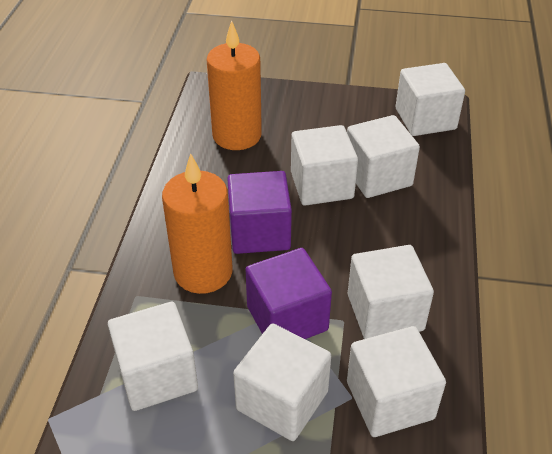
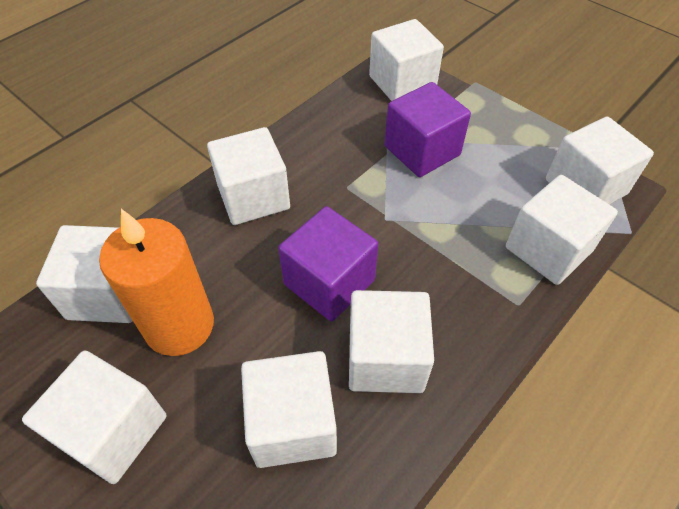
orange candle: [162,153,233,294] [207,20,262,150] = 2 -> [99,209,214,356] = 1
white cube: [108,302,198,411] [233,324,331,441] [291,125,358,206] [347,115,420,198] [347,326,446,437] [348,245,434,339] [396,63,465,136] = 7 -> [22,351,167,484] [36,225,133,323] [207,127,290,225] [241,351,337,468] [349,290,434,393] [369,19,444,101] [506,175,618,285] [546,116,654,204] = 8

